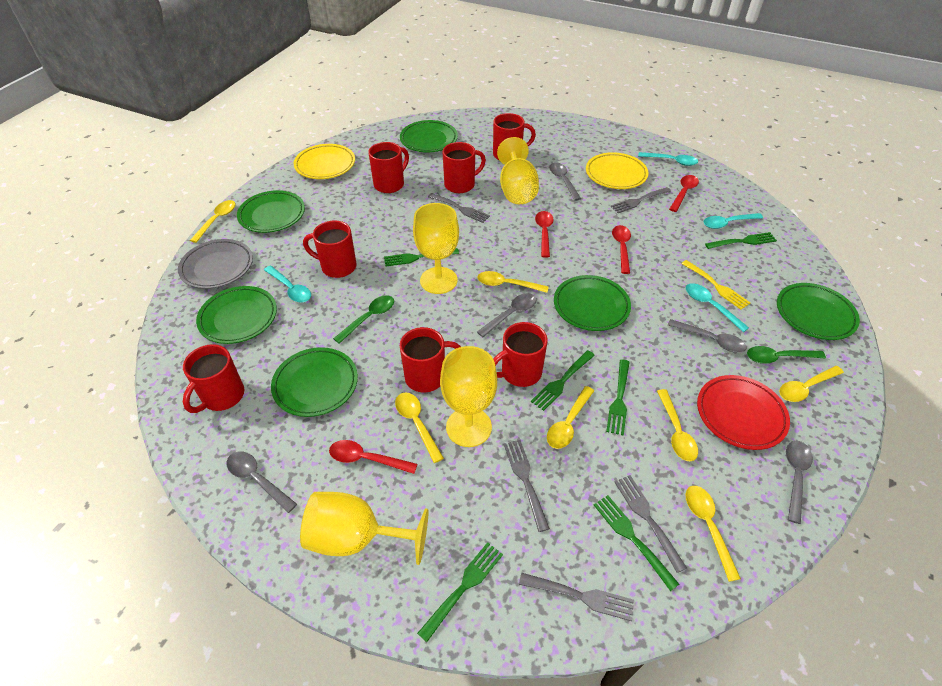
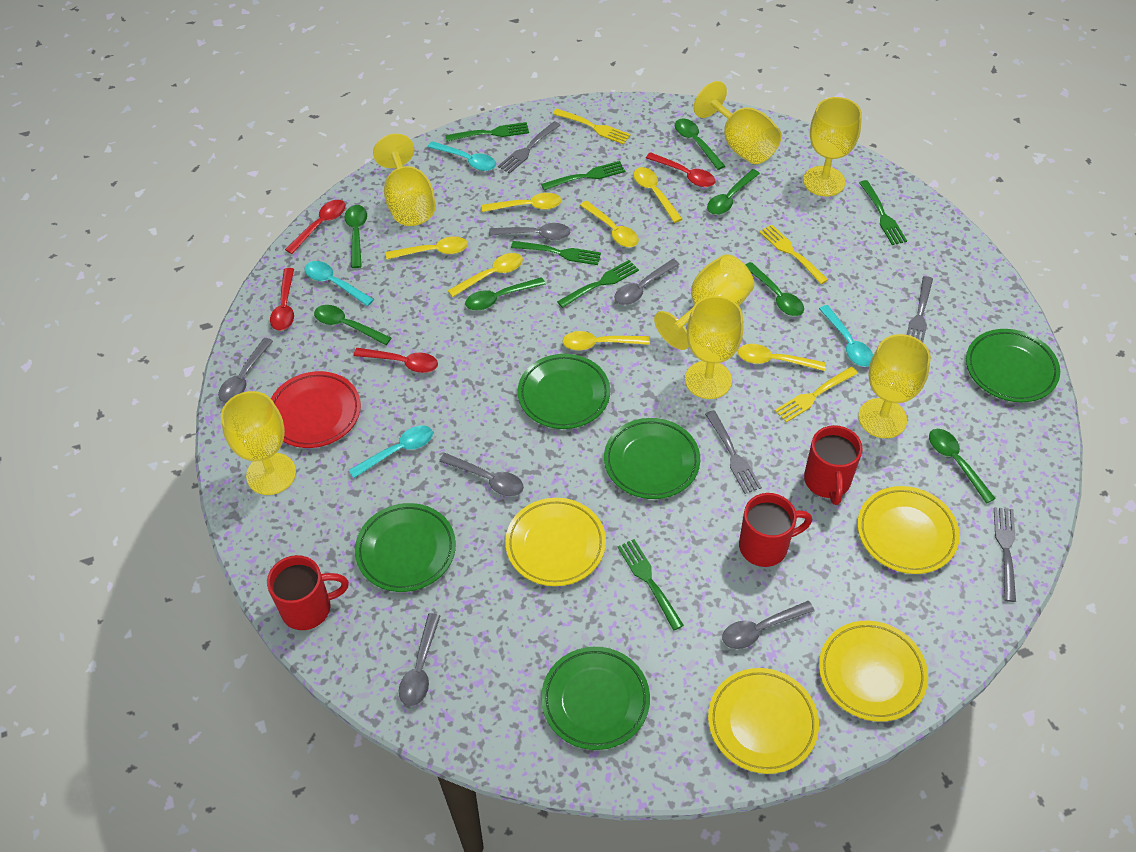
green plate: [196,286,277,344] [237,190,305,233] [271,347,358,417] [400,120,458,153] [554,275,631,331] [777,283,860,340] = 6 -> [355,503,456,592] [518,354,610,429] [541,647,650,750] [604,418,700,499] [966,329,1060,402] = 5
green spoon: [333,295,394,344] [747,346,826,364] = 2 -> [314,305,391,345] [345,205,367,268] [465,277,546,310] [675,119,725,170] [707,169,760,215] [746,262,804,316] [929,429,996,503] = 7
grey fork: [428,193,490,223] [504,440,550,532] [519,573,634,621] [611,187,671,213] [615,475,687,573] = 5 -> [498,121,561,174] [705,410,762,494] [907,276,933,342] [994,507,1016,602] = 4
grey plate: [178,239,253,289] = 1 -> none = 0
grey spoon: [226,451,297,513] [477,293,536,337] [549,162,581,201] [668,319,747,352] [786,441,813,524] = 5 -> [218,338,273,403] [399,613,440,706] [439,453,524,497] [489,223,570,240] [614,259,680,305] [722,601,815,649] = 6
red mug: [183,344,244,413] [303,220,356,278] [368,142,409,193] [400,327,461,392] [443,142,486,193] [493,113,536,161] [493,322,548,387] = 7 -> [267,555,349,630] [739,493,812,567] [804,425,863,505] = 3
yellow fork: [681,260,750,310] = 1 -> [553,109,631,145] [759,225,828,284] [775,367,858,423] = 3
yellow goblet: [300,492,428,565] [413,203,459,294] [440,346,497,447] [497,137,539,204] = 4 -> [221,391,296,495] [373,134,436,226] [654,254,754,350] [685,296,744,399] [694,81,782,164] [803,97,862,197] [858,334,931,438] = 7
yellow plate: [294,144,355,179] [586,152,648,189] = 2 -> [505,498,606,586] [708,668,819,774] [819,621,928,722] [857,486,960,574] = 4

